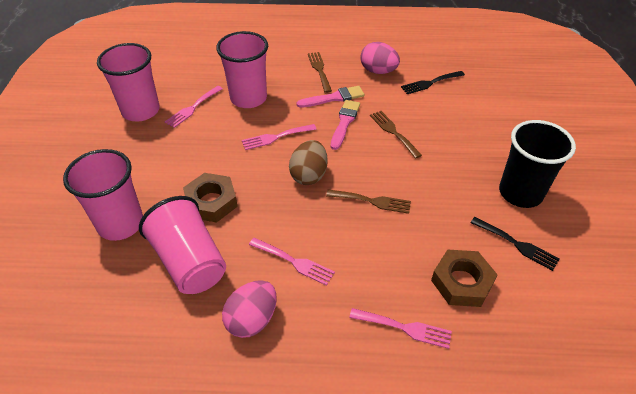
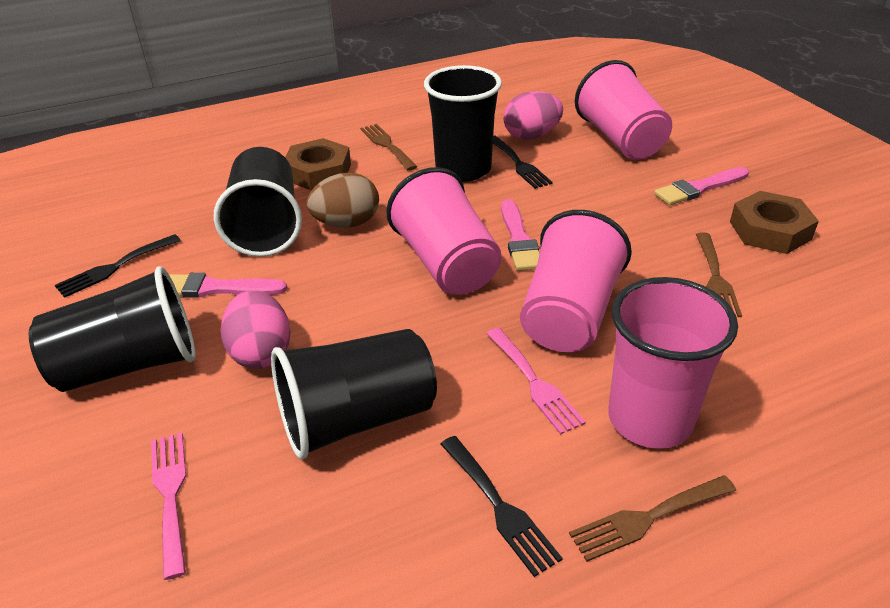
black cup: [499,120,576,208] = 1 -> [28,266,196,392] [214,147,302,257] [271,329,437,460] [424,65,502,182] = 4
black fork: [401,71,465,94] [471,217,559,271] = 2 -> [55,234,181,298] [440,436,563,577] [493,135,553,189] = 3
pink brush: [297,86,364,108] [331,100,360,150] = 2 -> [169,273,287,298] [501,199,540,271] [654,167,749,205] = 3
pink fork: [165,86,223,128] [242,124,317,150] [249,238,335,286] [349,308,452,349] = 4 -> [151,432,186,580] [486,328,586,435] = 2

